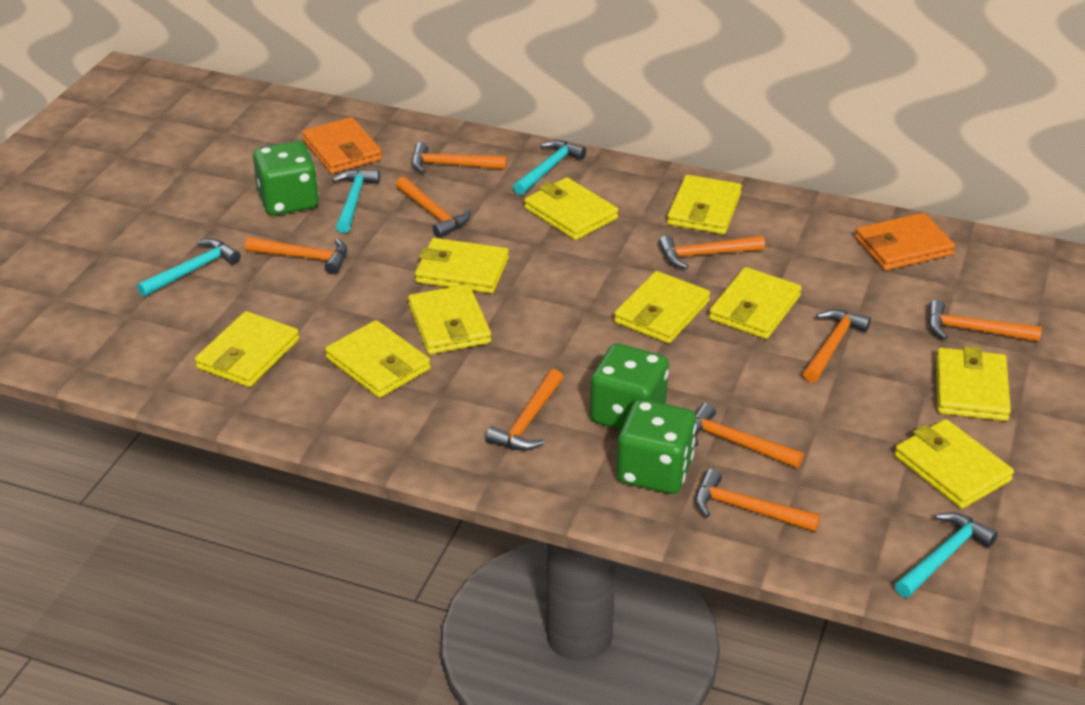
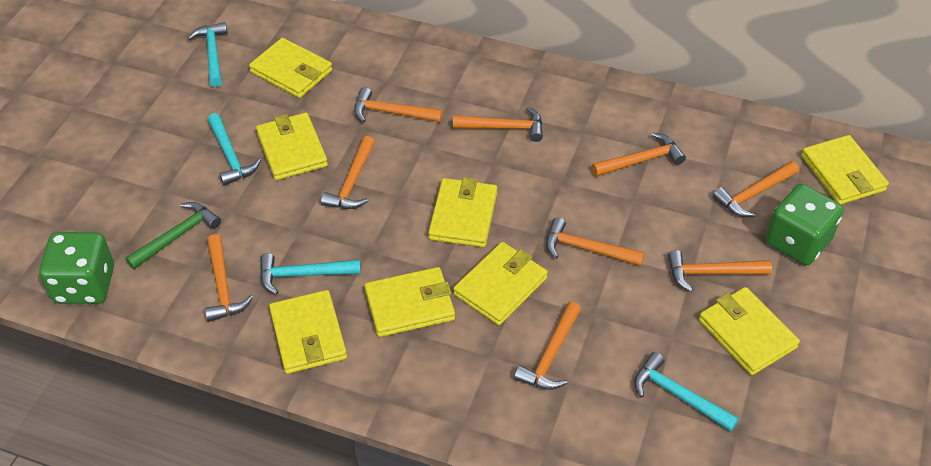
green dice: [253,141,319,216] [590,344,669,430] [617,399,696,494] = 3 -> [39,232,114,304] [766,184,844,265] = 2
green hammer: none = 0 -> [125,202,221,269] = 1
orange wallet: [302,117,382,174] [855,213,955,270] = 2 -> none = 0
yellow wallet: [195,311,299,387] [325,320,431,398] [408,284,491,354] [415,238,509,293] [524,177,618,240] [614,271,710,344] [667,175,742,234] [709,267,802,339] [894,419,1014,509] [936,346,1011,421] = 10 -> [249,38,332,98] [256,113,328,180] [269,290,347,374] [364,267,455,337] [428,177,497,247] [453,242,548,325] [699,287,800,375] [801,135,889,204] = 8

